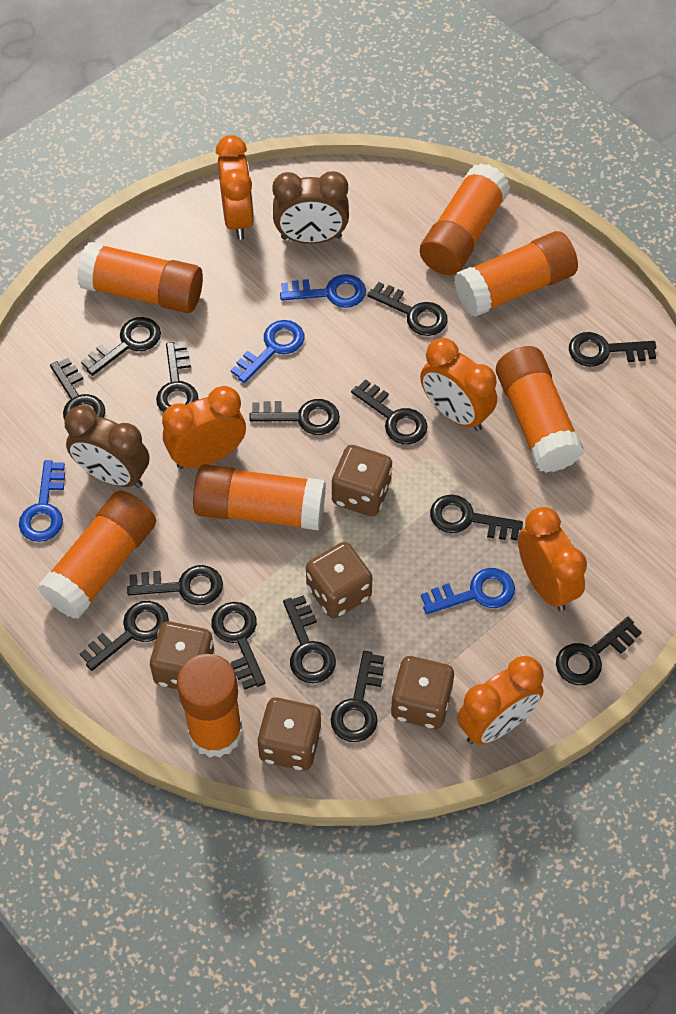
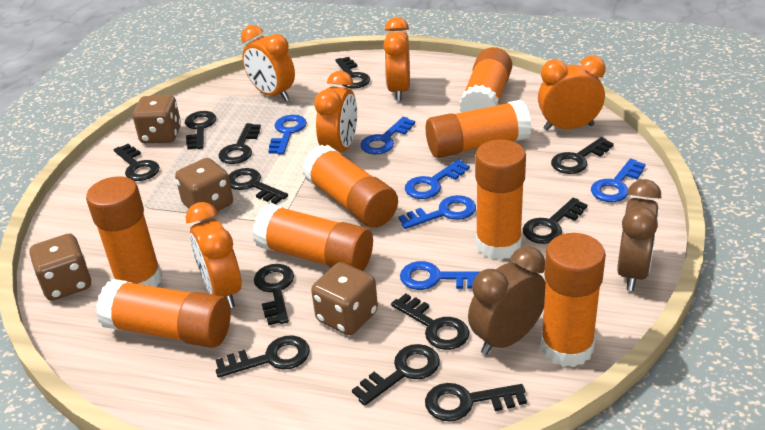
black key: [50,358,105,420] [80,601,169,671] [81,317,161,376] [127,565,223,605] [156,342,198,413] [212,602,266,690] [249,399,340,435] [283,595,336,683] [331,651,384,742] [351,379,428,444] [367,282,448,336] [430,495,523,540] [556,617,642,685] [569,332,656,367] = 14 -> [114,144,160,181] [185,111,216,150] [216,335,310,378] [219,123,261,164] [229,168,288,204] [254,264,294,325] [335,57,370,89] [352,344,440,406] [391,293,470,350] [425,383,527,422] [522,198,587,244] [551,137,614,174] = 12
blue key: [19,460,65,542] [231,320,304,383] [280,274,366,308] [421,568,515,614] = 4 -> [269,115,307,155] [360,117,415,154] [398,195,476,229] [400,261,480,290] [405,159,470,199] [591,159,646,202] = 6
brown dice: [150,621,215,689] [257,697,322,771] [306,542,373,619] [332,445,393,516] [391,656,454,729] = 5 -> [29,234,91,301] [133,95,181,143] [175,158,233,211] [311,262,378,335] = 4
orange glue stick: [37,491,156,619] [77,242,203,313] [177,654,242,758] [193,464,326,531] [420,163,510,275] [454,231,578,317] [496,346,584,473] = 7 -> [86,176,162,287] [96,279,231,348] [252,204,373,271] [302,145,398,228] [426,100,531,158] [459,47,512,112] [475,139,526,260] [541,233,606,367] = 8

